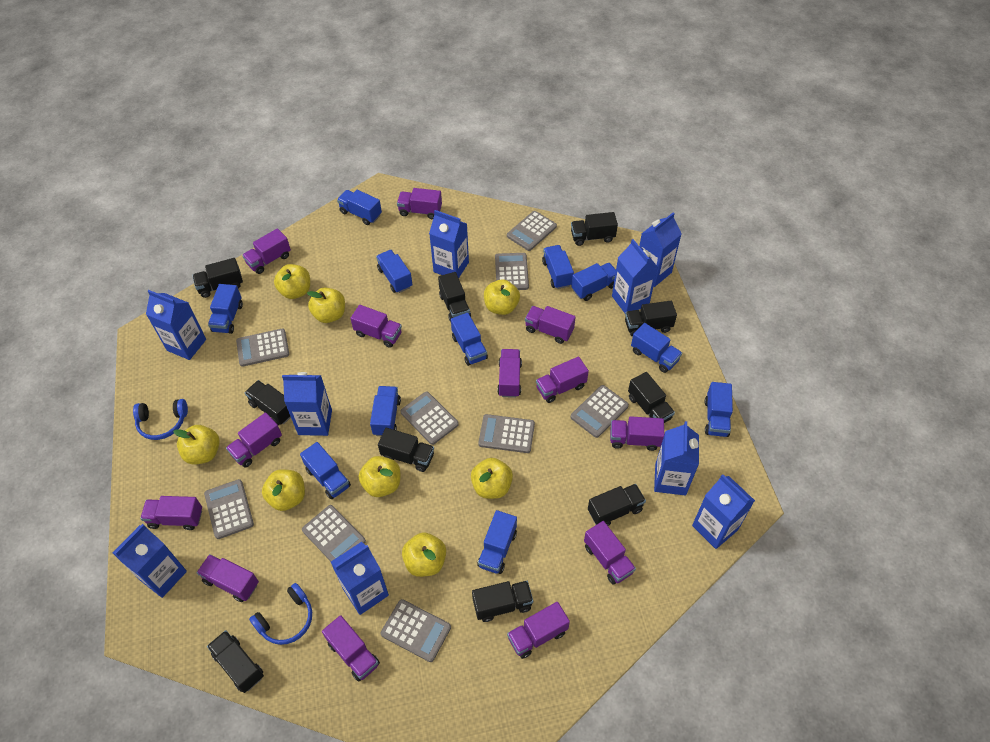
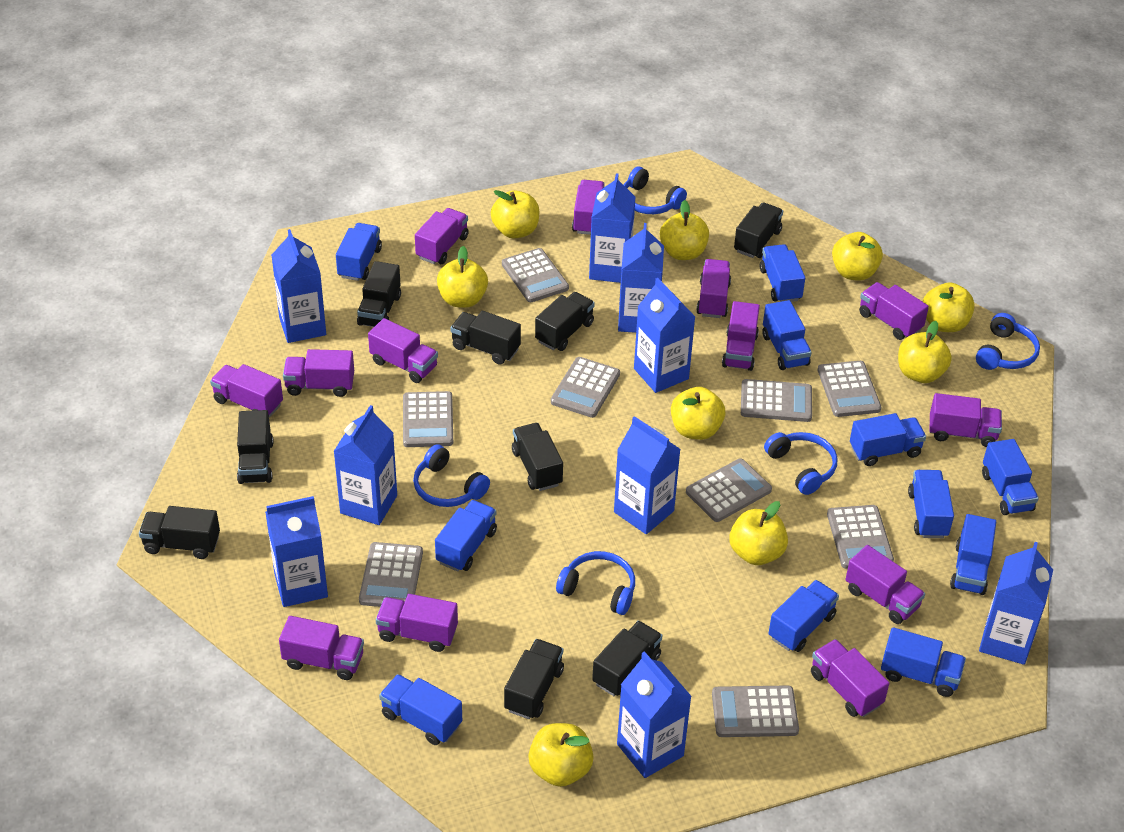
black truck: [192,258,243,298] [207,630,264,693] [244,380,291,425] [378,428,434,472] [438,272,471,322] [472,581,533,622] [571,212,618,246] [588,484,646,526] [625,301,677,337] [628,372,675,423] = 10 -> [139,506,220,559] [237,410,274,484] [357,261,401,327] [450,311,521,365] [504,639,564,719] [512,423,563,491] [535,292,595,351] [592,621,662,696] [734,202,783,258] = 9
blue headphones: [133,399,188,440] [249,583,312,645] = 2 -> [413,444,490,507] [556,551,635,615] [624,166,687,214] [764,432,837,495] [976,313,1040,370] = 5
yellow apple: [173,425,220,465] [262,469,305,511] [274,264,310,299] [307,288,345,323] [359,456,400,497] [402,532,446,577] [471,458,513,499] [484,279,520,315] = 8 -> [437,246,488,308] [491,190,540,238] [528,723,594,787] [660,200,709,260] [671,387,725,440] [729,501,788,565] [832,232,883,281] [898,321,952,383] [923,282,975,332] = 9

